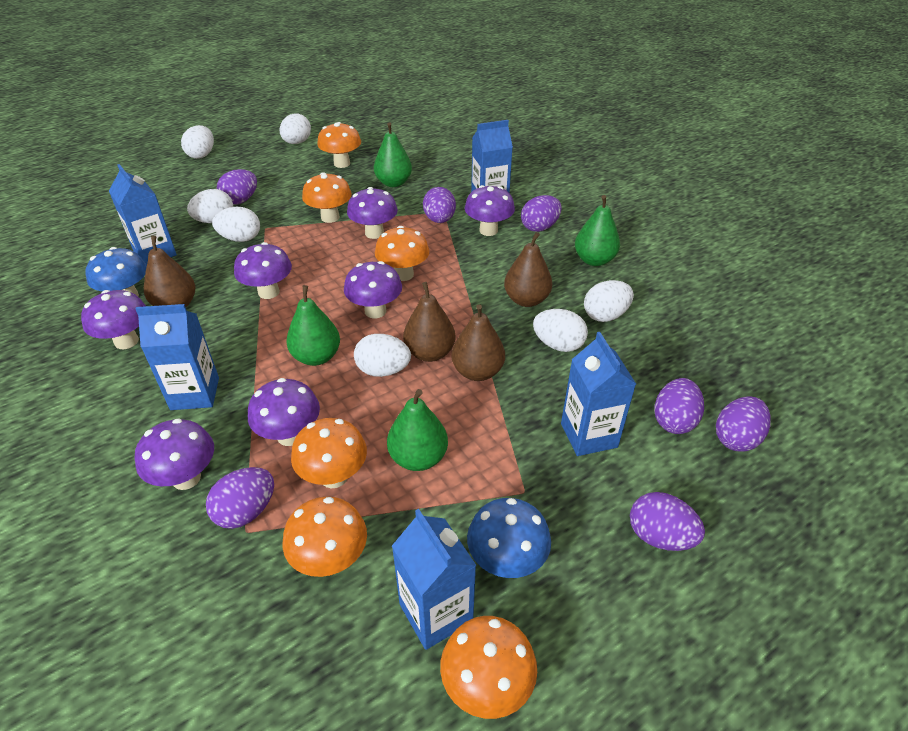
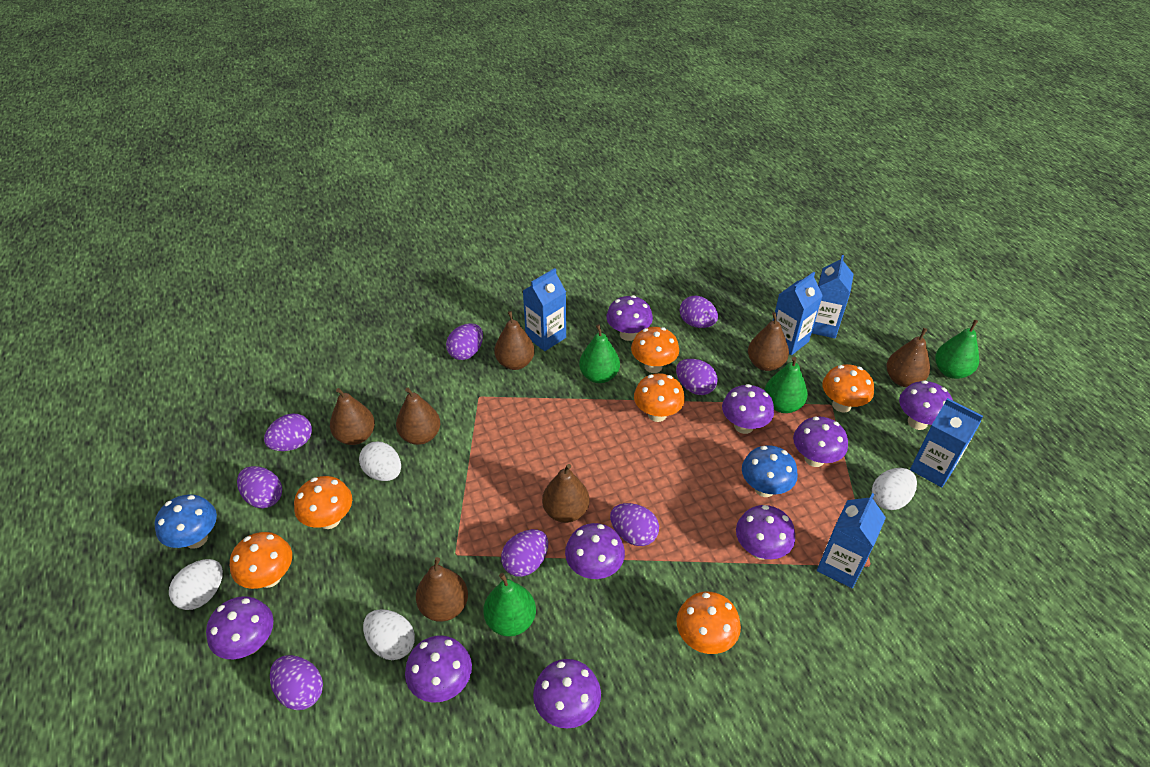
brown pear: [144,236,195,307] [403,282,456,362] [451,304,505,381] [504,232,552,307] = 4 -> [330,388,375,445] [396,388,440,445] [416,557,468,622] [494,311,535,370] [542,464,589,523] [748,312,789,371] [887,328,930,387] = 7
purple egg: [206,467,274,529] [216,169,257,205] [423,187,456,223] [521,195,562,232] [630,492,705,551] [654,378,704,434] [716,396,771,452] = 7 -> [237,466,282,508] [264,414,312,451] [270,655,323,710] [446,323,483,360] [501,529,548,577] [610,503,659,546] [676,359,718,395] [680,295,718,328] = 8
purple mushroom: [81,290,146,349] [135,418,214,490] [234,242,292,299] [248,378,320,446] [344,261,402,318] [347,187,398,239] [465,185,515,236] = 7 -> [206,596,273,659] [405,635,472,703] [533,659,601,728] [565,523,625,579] [606,295,653,341] [722,384,774,434] [736,505,795,560] [793,417,848,467] [899,380,953,430] = 9
white egg: [181,125,214,159] [187,189,233,223] [212,207,260,242] [280,114,311,144] [354,334,411,377] [533,309,588,352] [584,280,634,322] = 7 -> [169,559,223,610] [359,442,401,481] [363,609,415,660] [872,468,917,510] = 4

